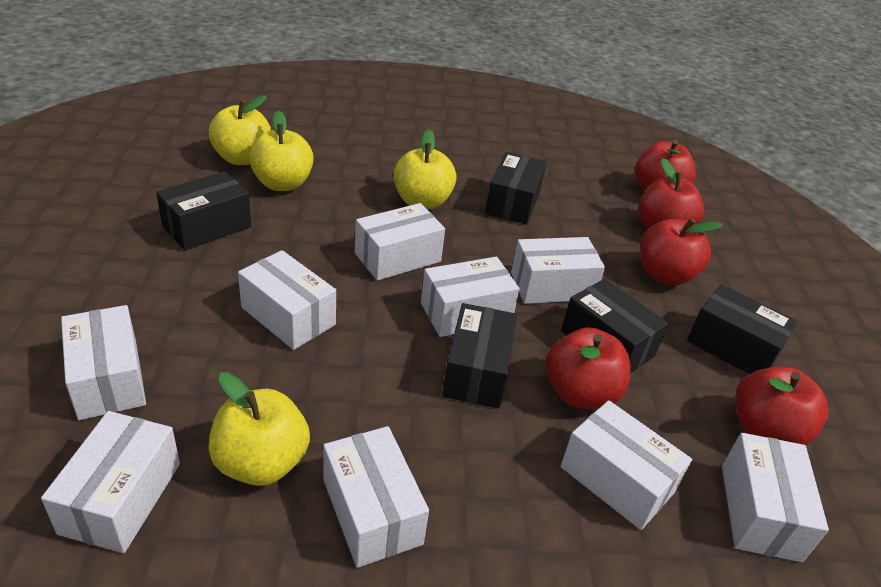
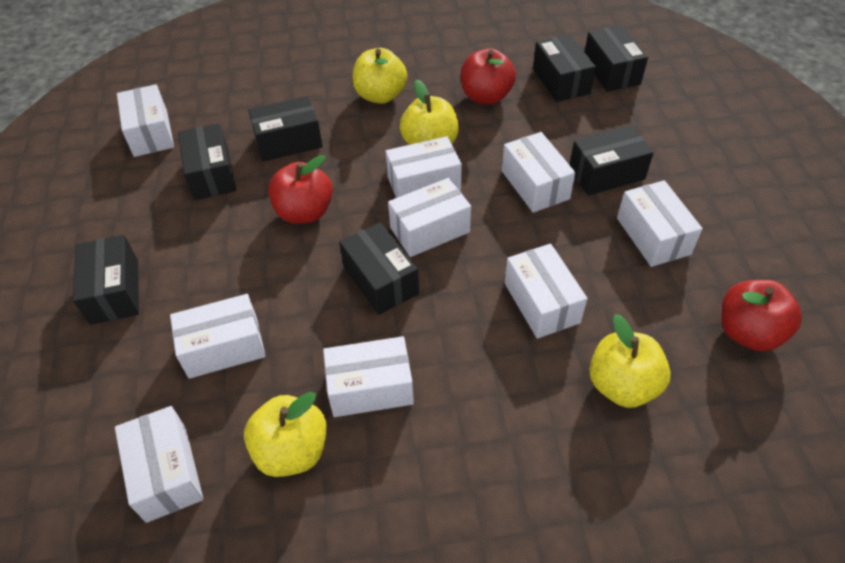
black box: [156,171,252,250] [442,303,517,409] [485,152,547,225] [561,279,668,373] [687,284,798,374] = 5 -> [73,235,139,325] [178,123,236,200] [248,96,323,161] [339,222,419,315] [533,34,596,102] [569,126,654,195] [585,25,648,92] = 7
red apple: [546,327,630,409] [635,140,696,191] [639,158,704,229] [641,218,722,285] [736,367,828,445] = 5 -> [268,155,333,224] [461,48,516,105] [721,280,802,351] = 3

